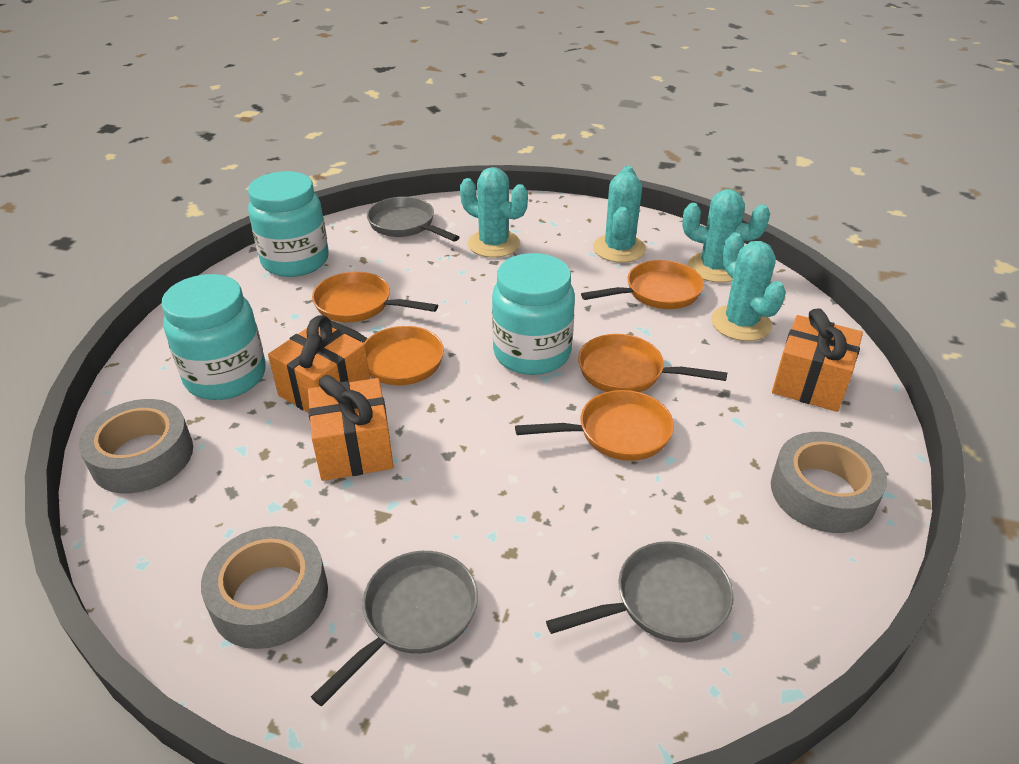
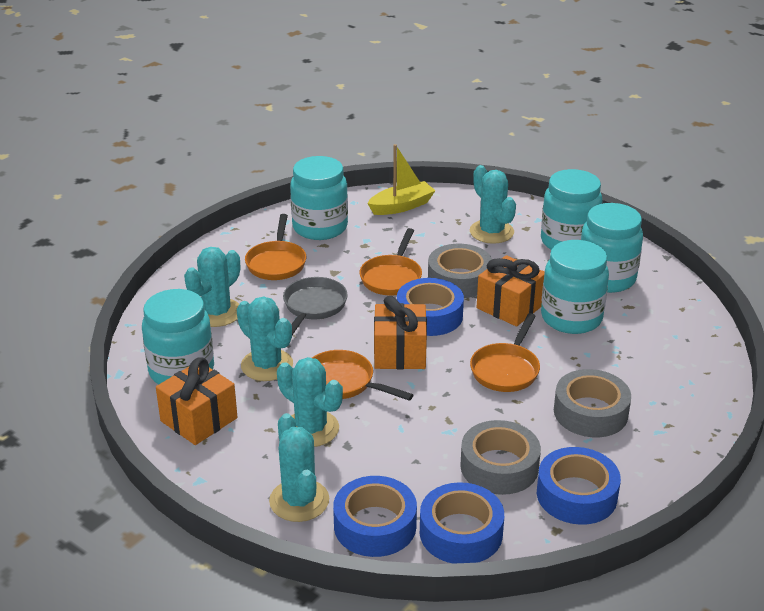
blue tape: none = 0 -> [333,476,417,557] [397,278,464,336] [420,482,504,564] [537,447,621,525] = 4
grey pan: [311,551,478,706] [367,197,459,242] [546,541,734,643] = 3 -> [283,277,348,335] = 1
orange pan: [312,272,438,323] [330,320,444,385] [515,390,674,461] [578,334,727,392] [581,260,704,309] = 5 -> [245,214,306,280] [312,350,413,401] [359,228,422,295] [470,313,540,392] = 4
turquoise cactus: [460,167,528,258] [593,166,646,263] [682,189,770,283] [711,233,786,341] = 4 -> [184,247,240,327] [237,297,293,381] [269,413,329,522] [277,357,343,447] [470,165,516,244] = 5
turquoise jar: [162,274,266,400] [248,171,329,277] [492,253,575,375] = 3 -> [142,289,214,384] [290,156,348,240] [541,169,602,250] [541,240,609,334] [581,203,643,293] = 5
yellow boat: none = 0 -> [367,144,436,215] = 1

